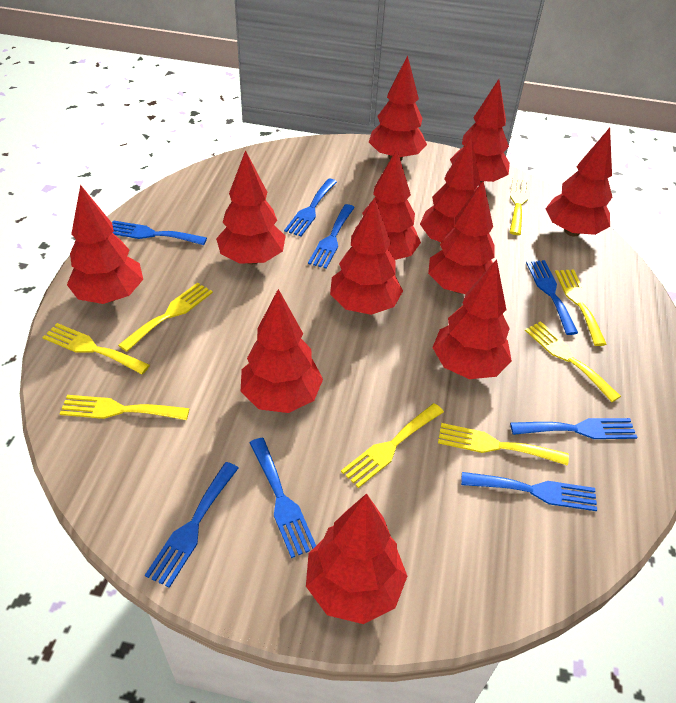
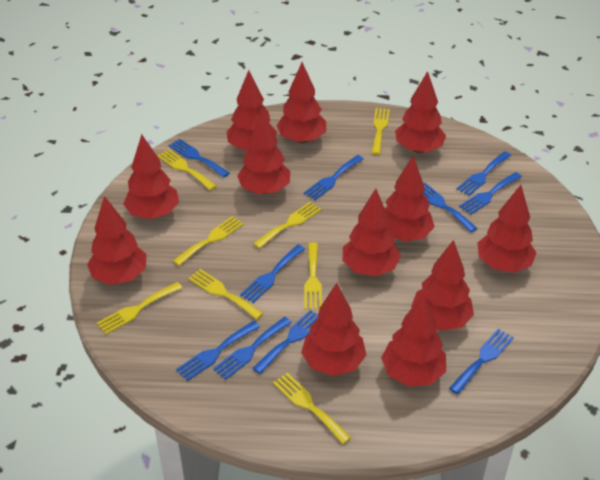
blue fork: [112,220,207,245] [145,462,238,588] [250,438,316,558] [284,179,337,236] [308,204,355,269] [461,472,597,511] [510,418,637,439] [526,260,578,335] = 8 -> [169,139,230,178] [176,321,260,381] [213,317,292,380] [240,245,305,303] [253,310,318,374] [304,155,364,200] [423,182,477,232] [449,329,514,394] [457,151,511,196] [459,172,522,215] = 10

